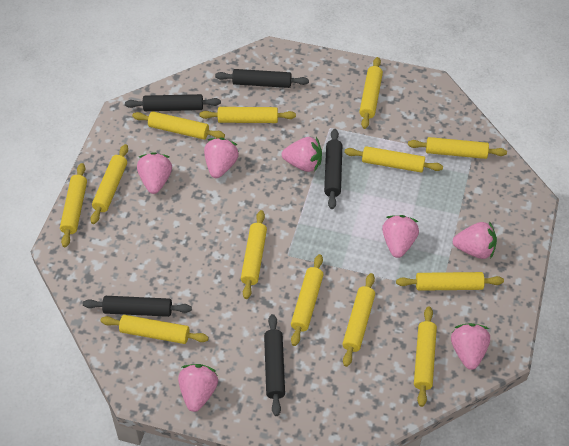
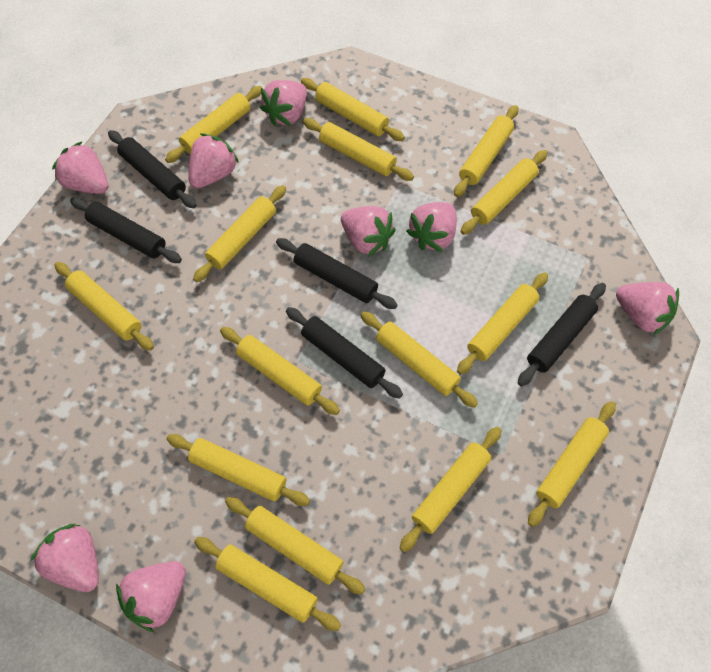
pink strawberry: [137,152,172,194] [178,364,218,412] [204,138,239,178] [282,137,322,172] [382,215,419,258] [451,323,490,370] [452,221,497,259] = 7 -> [30,524,99,592] [52,142,108,194] [116,561,186,632] [188,133,239,188] [260,80,307,126] [341,206,395,257] [406,202,457,252] [616,282,679,335] = 8
yellow rolling pin: [60,163,87,247] [90,144,128,224] [101,315,209,344] [132,111,225,139] [200,107,296,123] [241,210,267,299] [291,254,323,346] [343,273,375,367] [344,146,443,172] [359,57,383,129] [396,272,504,291] [408,137,507,159] [414,306,437,407] = 13 -> [54,262,154,351] [165,86,263,163] [167,434,310,506] [193,185,286,282] [194,537,341,631] [220,327,340,415] [225,497,365,595] [301,78,405,141] [303,118,414,181] [361,311,478,408] [399,427,502,552] [454,105,518,197] [457,272,548,375] [460,150,547,235] [528,401,616,527] = 15

